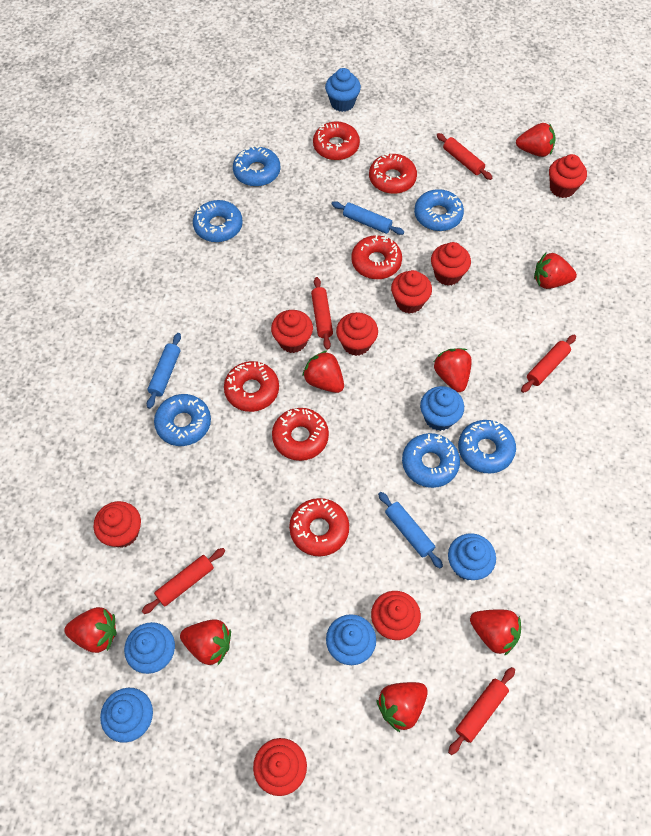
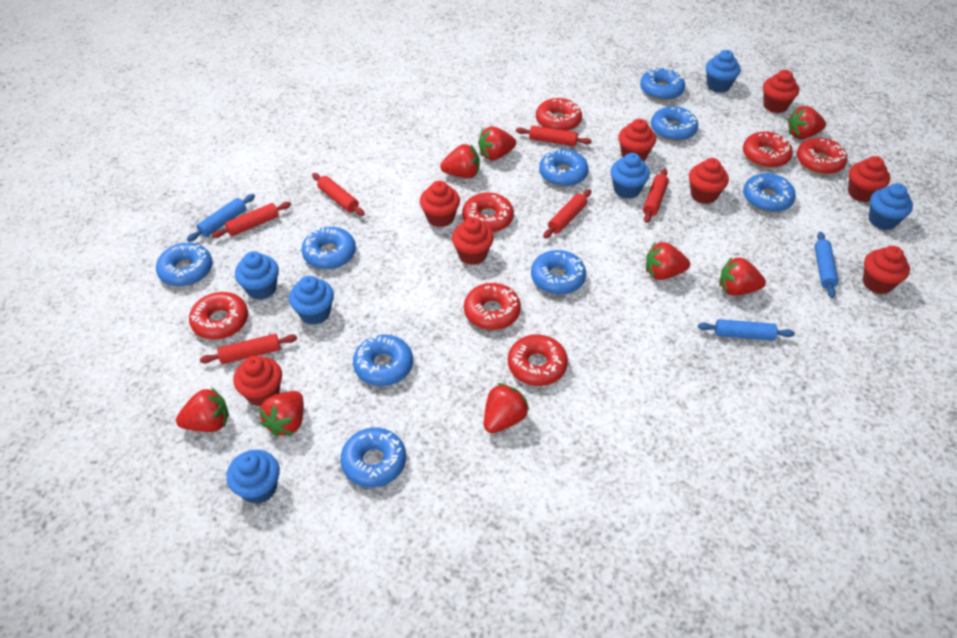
blue donut: [154,394,211,446] [193,200,243,242] [233,145,281,187] [402,433,460,488] [414,189,464,231] [458,420,516,474] = 6 -> [156,243,213,287] [301,227,356,269] [340,428,406,488] [353,334,413,386] [531,250,586,295] [539,149,588,187] [640,67,685,100] [651,106,698,141] [743,173,796,212] = 9
red donut: [224,361,279,412] [272,408,329,461] [289,498,349,557] [313,121,360,160] [351,235,402,279] [369,153,417,194] = 6 -> [189,292,248,340] [462,192,514,232] [464,283,521,330] [508,335,568,386] [536,98,582,131] [743,131,793,168] [797,138,847,174] = 7
red rolling pin: [142,548,225,614] [311,277,333,350] [437,133,493,180] [448,667,515,755] [521,335,576,393] = 5 -> [200,334,297,364] [212,202,291,238] [312,173,365,216] [516,126,592,146] [543,189,591,238] [643,169,669,223] = 6

